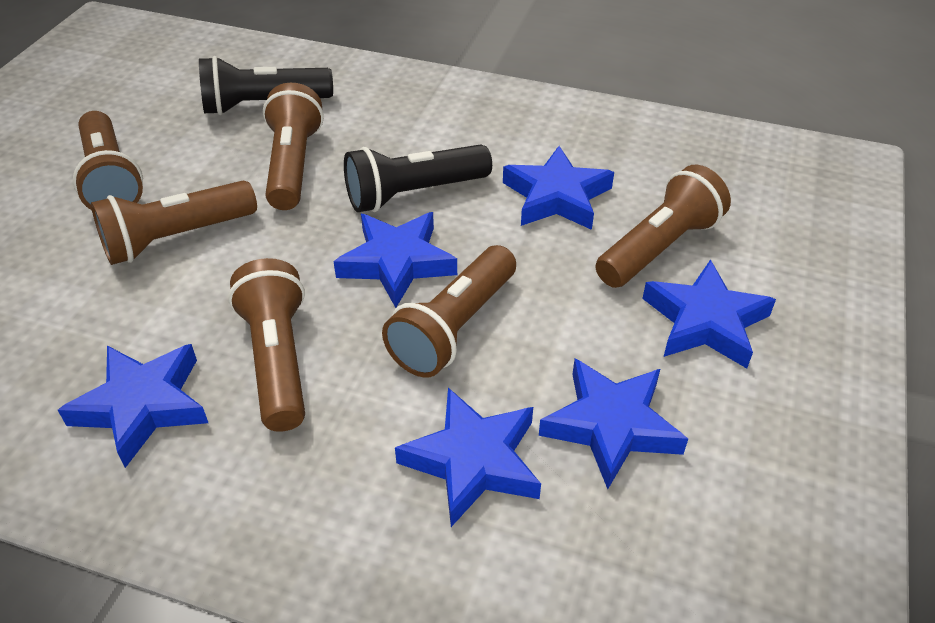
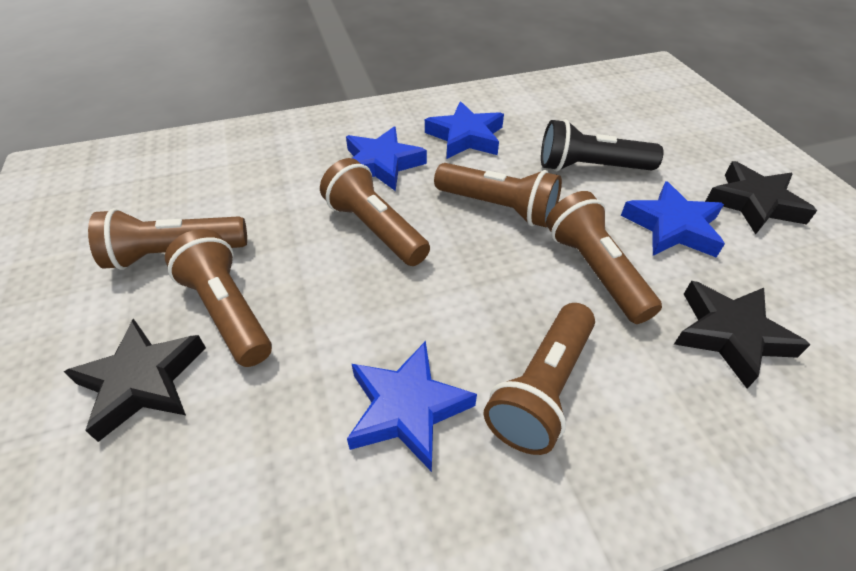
black flashlight: [199,56,333,115] [344,145,492,212] = 2 -> [541,119,664,172] = 1
black star: none = 0 -> [64,319,206,442] [674,280,811,388] [705,161,817,235] = 3
blue star: [58,344,208,468] [333,212,457,308] [395,388,541,527] [503,146,614,230] [539,359,688,489] [642,259,776,368] = 6 -> [346,127,427,191] [347,341,477,472] [425,101,504,159] [621,181,725,258] = 4

